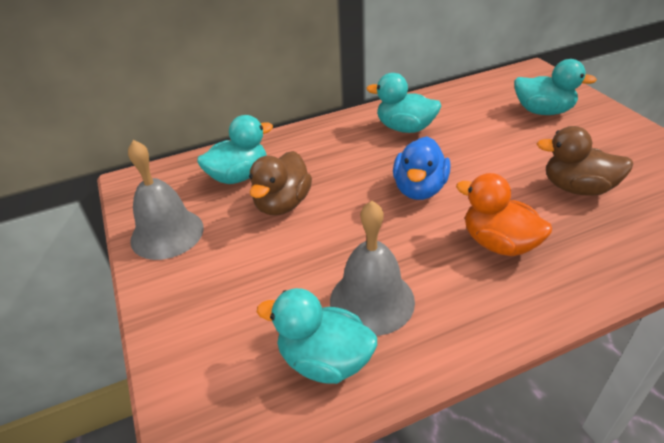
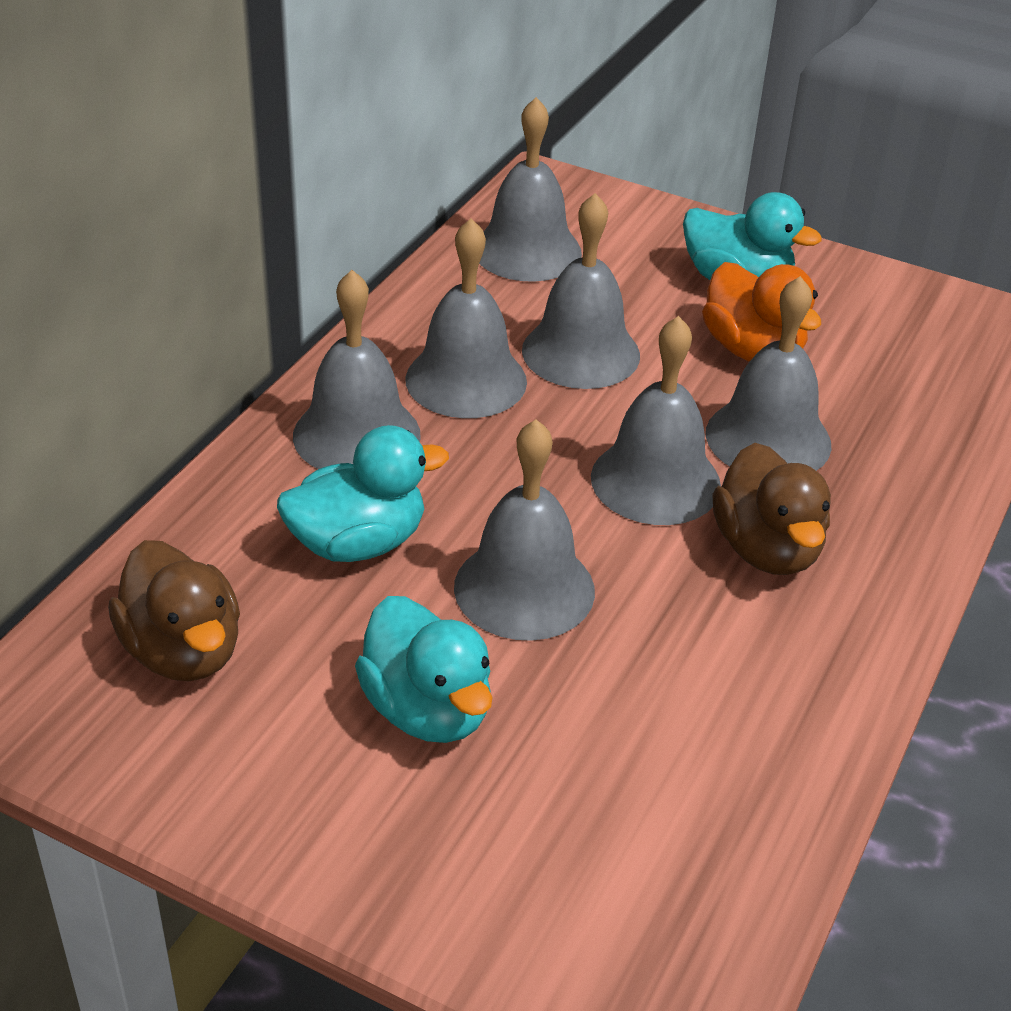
blue duck: [393,136,450,200] = 1 -> none = 0
grey bell: [128,140,204,260] [330,201,415,336] = 2 -> [293,270,421,469] [405,219,527,418] [454,419,595,641] [479,97,582,282] [522,193,640,389] [591,316,721,525] [706,276,832,471] = 7
turquoise duck: [197,115,273,184] [257,288,377,384] [367,73,441,133] [514,59,597,115] = 4 -> [277,425,449,562] [355,596,493,743] [683,192,822,280] = 3

